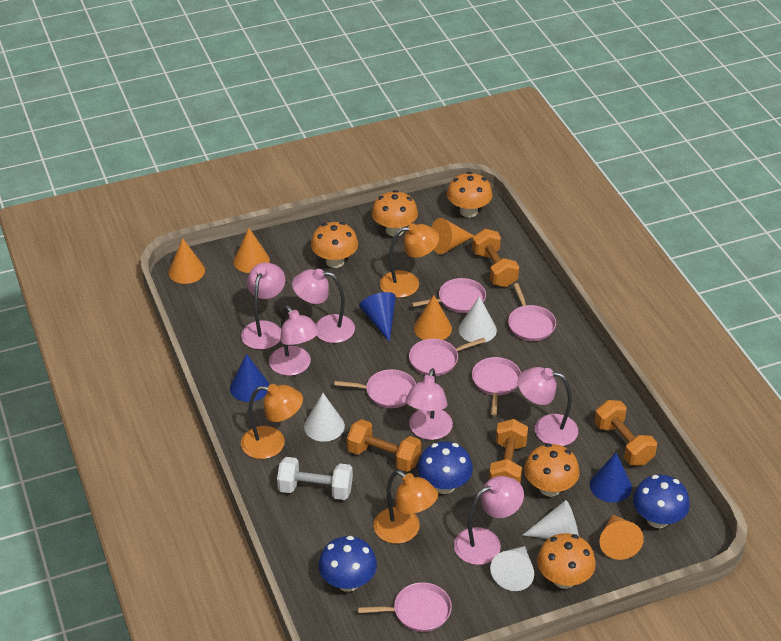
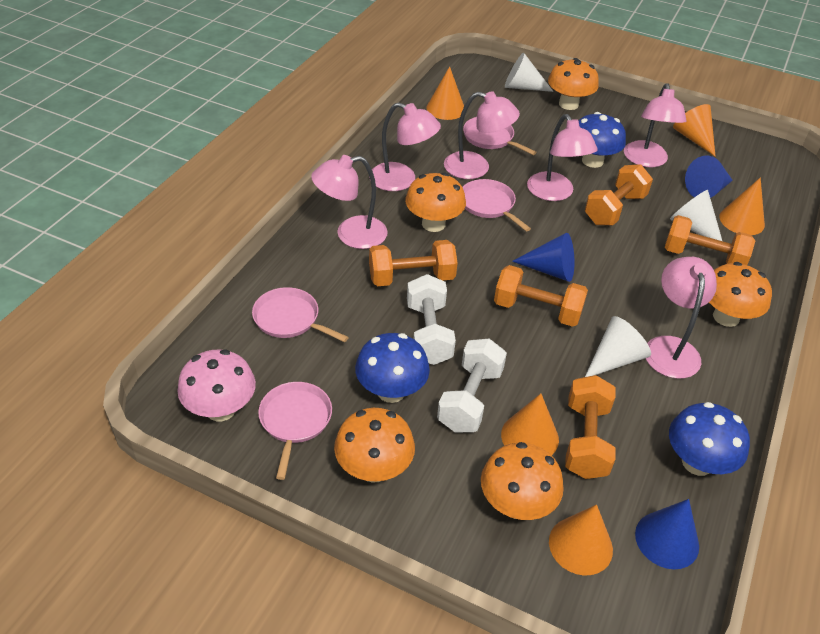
orange dumbbell: [347,419,421,472] [472,229,519,287] [489,419,528,483] [594,400,657,466] = 4 -> [369,240,458,286] [494,265,588,327] [565,375,615,479] [585,164,653,225] [665,215,755,265] = 5
orange lamp: [241,384,303,459] [373,470,438,544] [380,224,439,298] = 3 -> none = 0
pink mushroom: none = 0 -> [177,349,256,421] = 1
pink pan: [334,369,416,408] [358,582,452,632] [409,338,486,376] [412,278,486,313] [472,357,521,415] [508,283,556,341] = 6 -> [252,287,349,342] [258,382,332,480] [463,117,537,155] [463,179,531,231] = 4
white cone: [304,393,345,442] [459,296,497,343] [490,546,534,591] [523,500,579,539] = 4 -> [505,52,554,92] [585,316,651,377] [670,190,722,241] = 3
white dumbbell: [277,457,353,500] = 1 -> [407,274,456,365] [437,338,507,433] = 2

